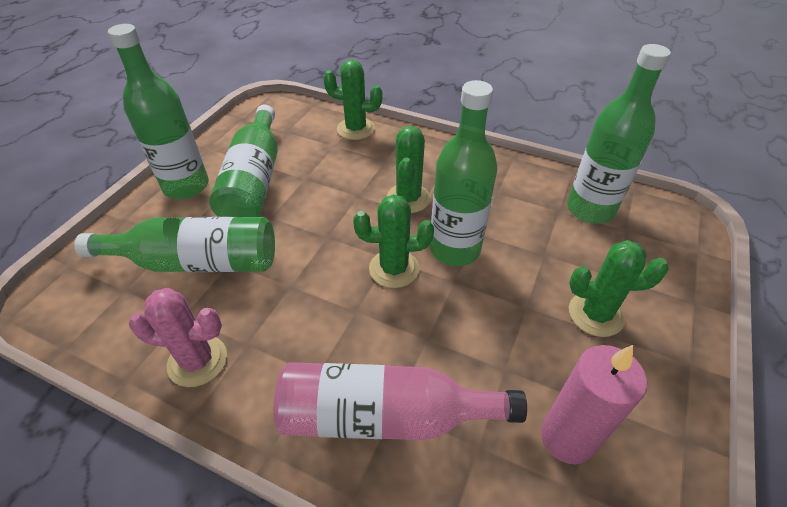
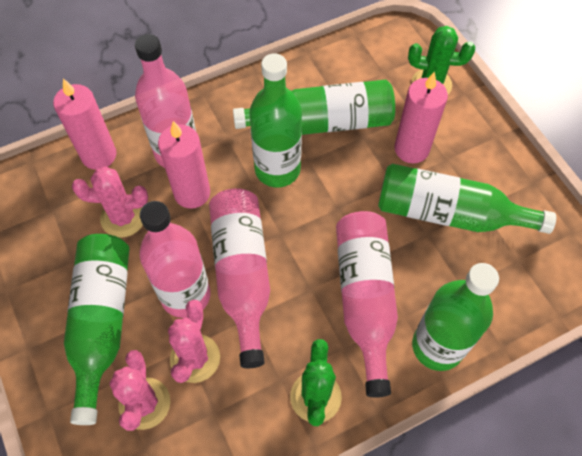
green cactus: [323,60,383,140] [353,194,434,288] [387,126,431,213] [569,240,669,337] = 4 -> [290,339,342,426] [408,26,475,94] = 2
pink bottle: [273,362,527,440] = 1 -> [135,34,196,168] [139,201,211,318] [209,188,270,368] [336,211,398,398] = 4
pink cactus: [129,288,227,387] = 1 -> [72,166,148,238] [109,350,170,431] [168,299,220,383] = 3
pink candle: [541,345,647,464] = 1 -> [53,79,116,170] [158,121,210,209] [394,72,448,163] = 3

